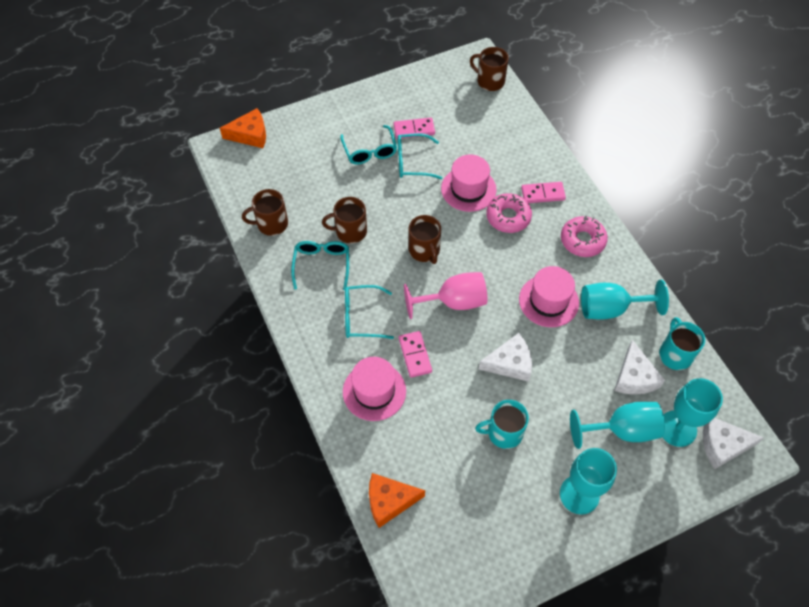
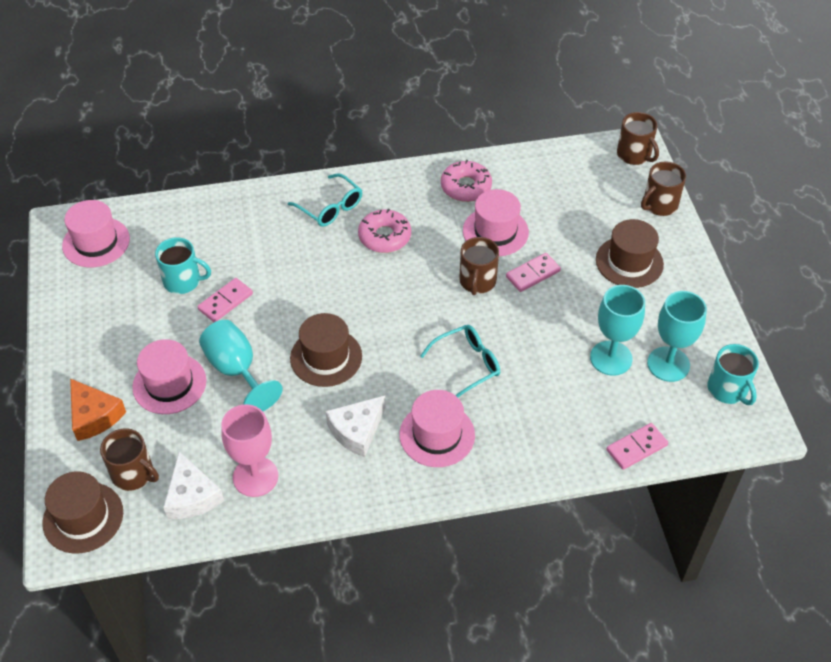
brown hat: none = 0 -> [42,471,123,554] [290,313,362,387] [596,219,664,288] = 3
orange cheese: [220,108,266,148] [369,473,425,528] = 2 -> [70,379,126,441] = 1
pink hat: [343,357,406,421] [441,154,497,212] [519,266,579,327] = 3 -> [62,200,130,267] [132,339,206,414] [399,390,475,467] [463,189,529,256] = 4
turquoise glasses: [291,241,349,290] [340,125,397,165] [345,285,394,339] [398,133,442,179] = 4 -> [288,173,362,227] [420,325,500,397] = 2
turquoise goblet: [560,448,617,515] [570,402,665,449] [581,280,669,320] [662,378,723,447] = 4 -> [199,320,283,411] [590,285,645,376] [647,291,707,382] = 3
white cheese: [479,333,532,382] [614,340,665,395] [703,418,764,469] = 3 -> [163,452,224,519] [326,395,386,457] = 2

